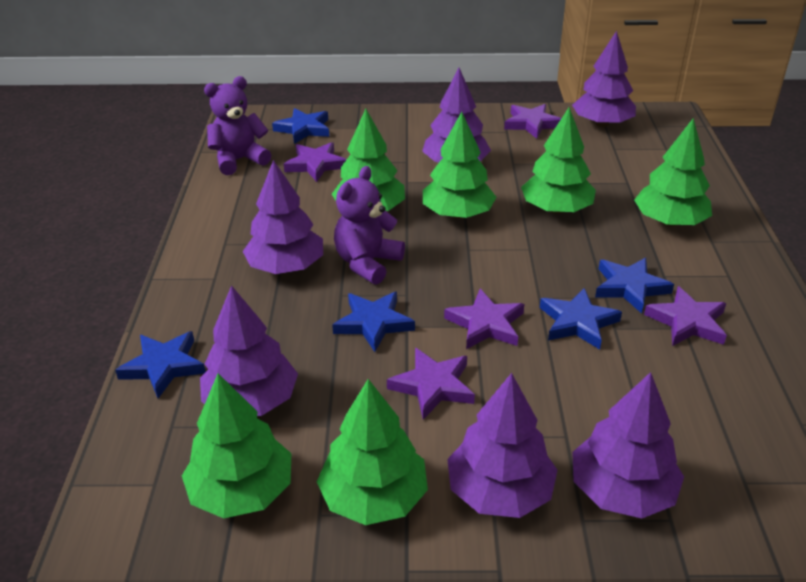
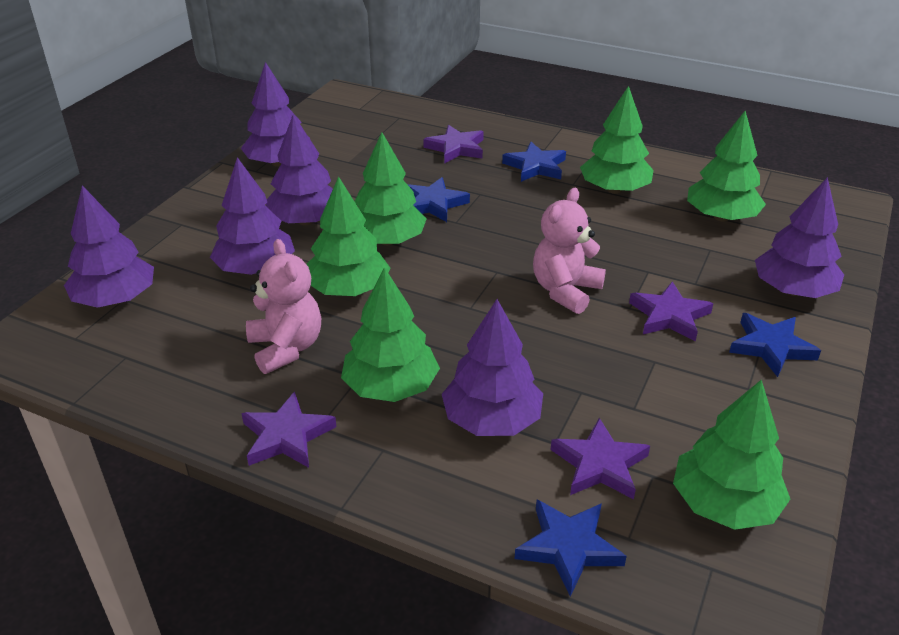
blue star: [115,331,206,398] [272,108,329,144] [332,292,415,352] [540,288,622,350] [595,258,674,314] = 5 -> [407,177,470,222] [502,142,566,182] [515,500,627,597] [729,313,821,377] = 4
pink teddy bear: none = 0 -> [246,239,321,374] [533,188,606,314] = 2
purple star: [284,142,347,182] [387,348,475,419] [444,289,524,349] [504,104,561,139] [644,286,727,346] = 5 -> [241,391,337,468] [423,125,484,164] [551,418,650,499] [629,281,713,341] = 4
purple teddy bear: [204,76,271,175] [334,166,405,285] = 2 -> none = 0

